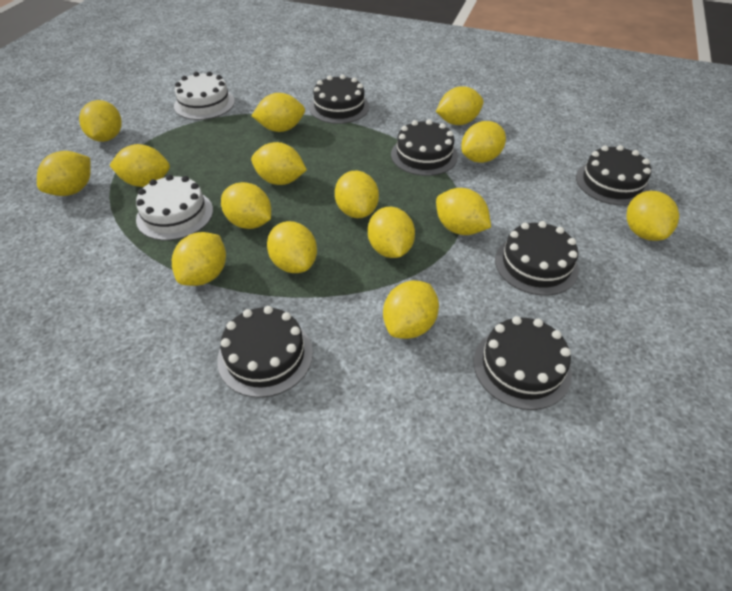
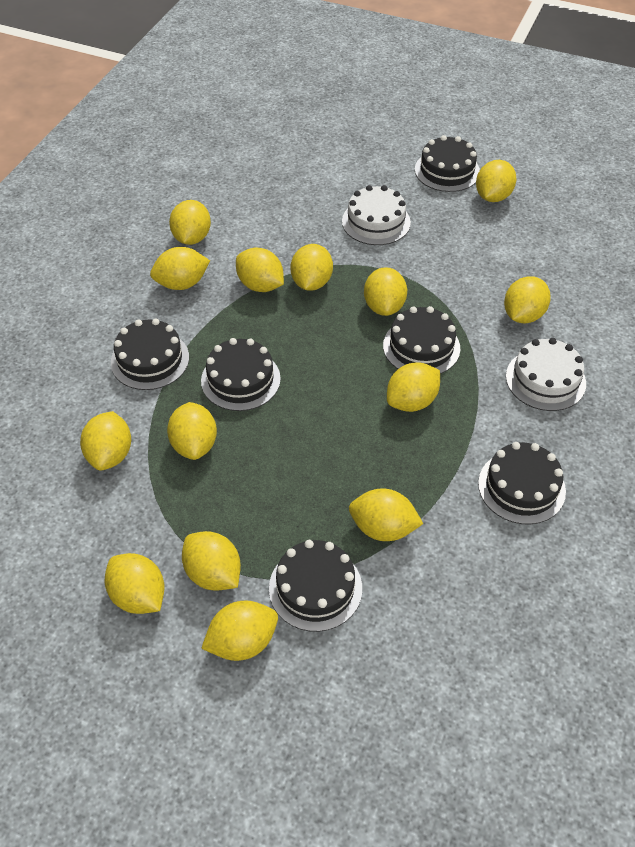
yellow lemon: [37,151,91,196] [79,100,122,142] [109,144,170,187] [172,232,226,286] [221,182,271,229] [251,93,305,132] [251,142,307,185] [267,221,317,273] [335,171,379,218] [368,207,415,258] [383,280,439,339] [436,86,484,125] [436,188,491,235] [461,121,506,163] [626,191,679,241] = 15 -> [80,411,131,470] [105,553,165,614] [150,247,210,290] [167,402,217,460] [169,200,211,245] [182,531,241,591] [201,601,278,661] [236,248,284,292] [291,244,333,291] [349,489,423,541] [364,267,407,316] [387,363,440,412] [476,160,516,202] [504,276,551,323] = 14

